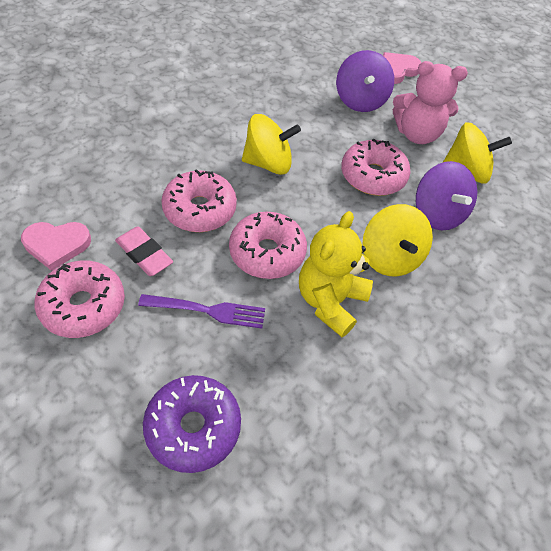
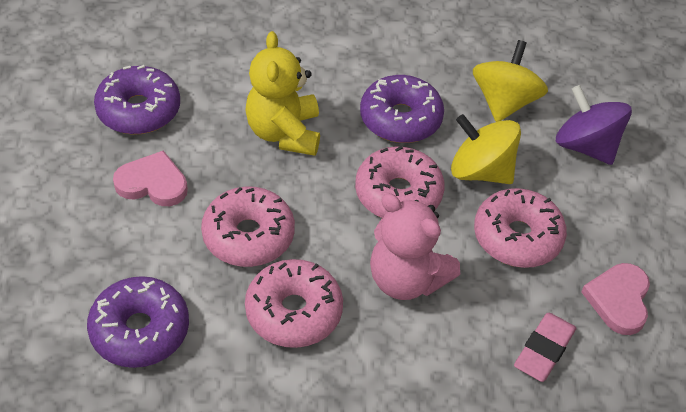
purple donut: [143,375,241,473] = 1 -> [87,276,189,368] [94,65,180,135] [360,75,444,143] = 3
purple fork: [138,294,265,329] = 1 -> none = 0
purple spinning top: [336,50,394,112] [416,161,477,231] = 2 -> [556,85,632,165] = 1
yellow spinning top: [242,114,301,175] [362,204,433,276] [443,122,512,184] = 3 -> [451,114,521,184] [473,40,548,122] = 2

